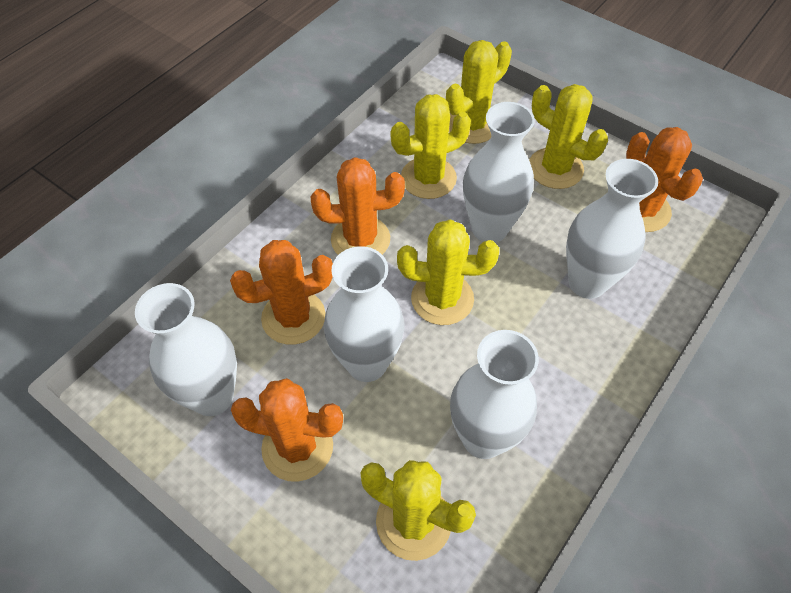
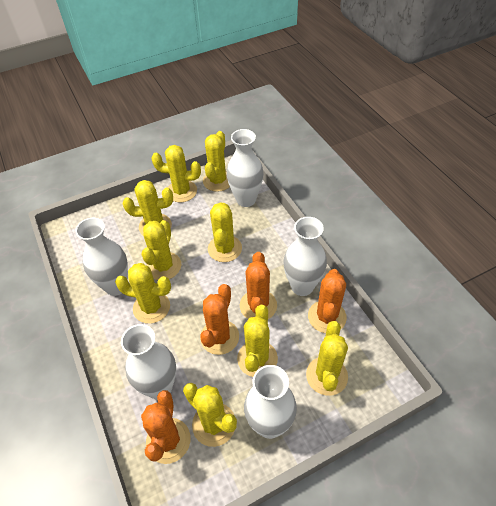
yellow cactus: [360,460,476,561] [391,94,471,199] [397,219,499,325] [446,40,512,144] [529,84,608,189] = 5 -> [115,263,171,324] [123,180,173,236] [142,220,181,280] [151,145,201,202] [183,383,237,447] [203,131,230,192] [208,202,242,262] [237,305,278,377] [306,321,348,396] = 9

